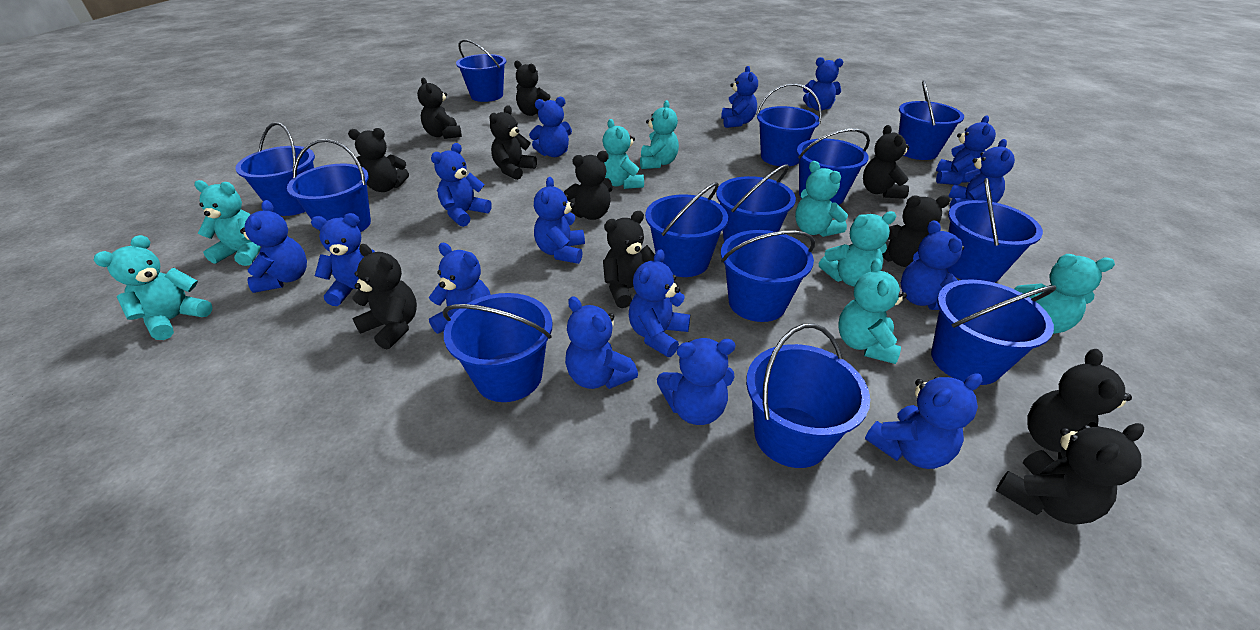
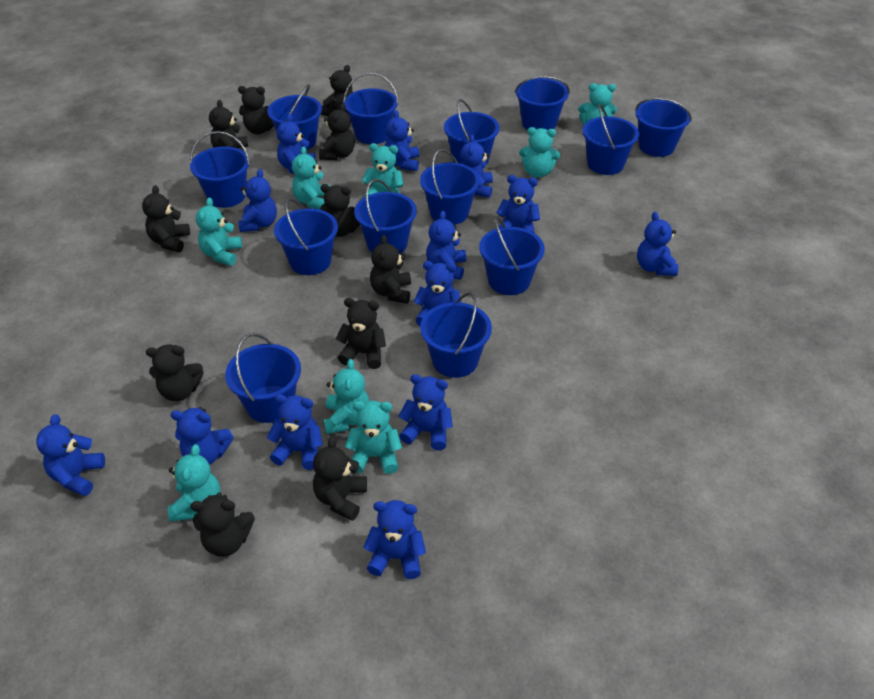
blue teddy bear: [240,200,307,293] [311,213,375,306] [428,243,491,334] [431,143,492,227] [529,97,572,157] [534,177,585,264] [565,296,638,389] [629,249,690,357] [657,338,736,425] [721,66,758,128] [803,57,843,111] [865,373,982,469] [901,220,964,310] [936,116,996,185] [949,139,1015,208] = 15 -> [36,414,105,496] [170,407,234,465] [239,169,277,232] [267,394,323,470] [276,114,316,174] [363,500,426,579] [385,110,419,171] [399,374,453,450] [414,261,462,326] [426,211,466,280] [460,135,493,198] [496,175,540,233] [637,212,678,276] = 13

